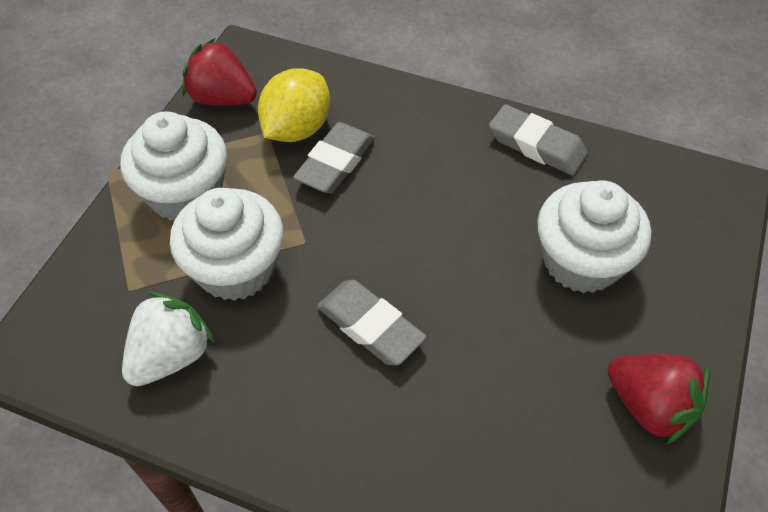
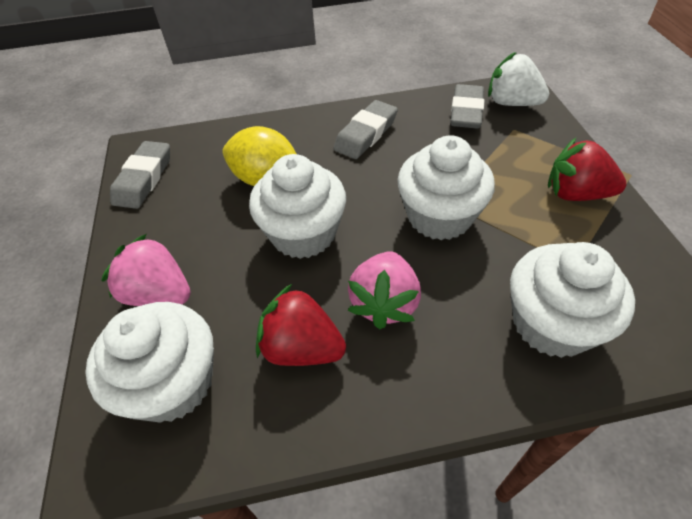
pink strawberry: none = 0 -> [102,234,191,306] [348,252,421,329] = 2
white cupcake: [121,112,227,221] [170,188,284,301] [537,180,651,293] = 3 -> [85,302,214,423] [249,154,346,259] [397,135,495,240] [510,242,635,358] = 4

